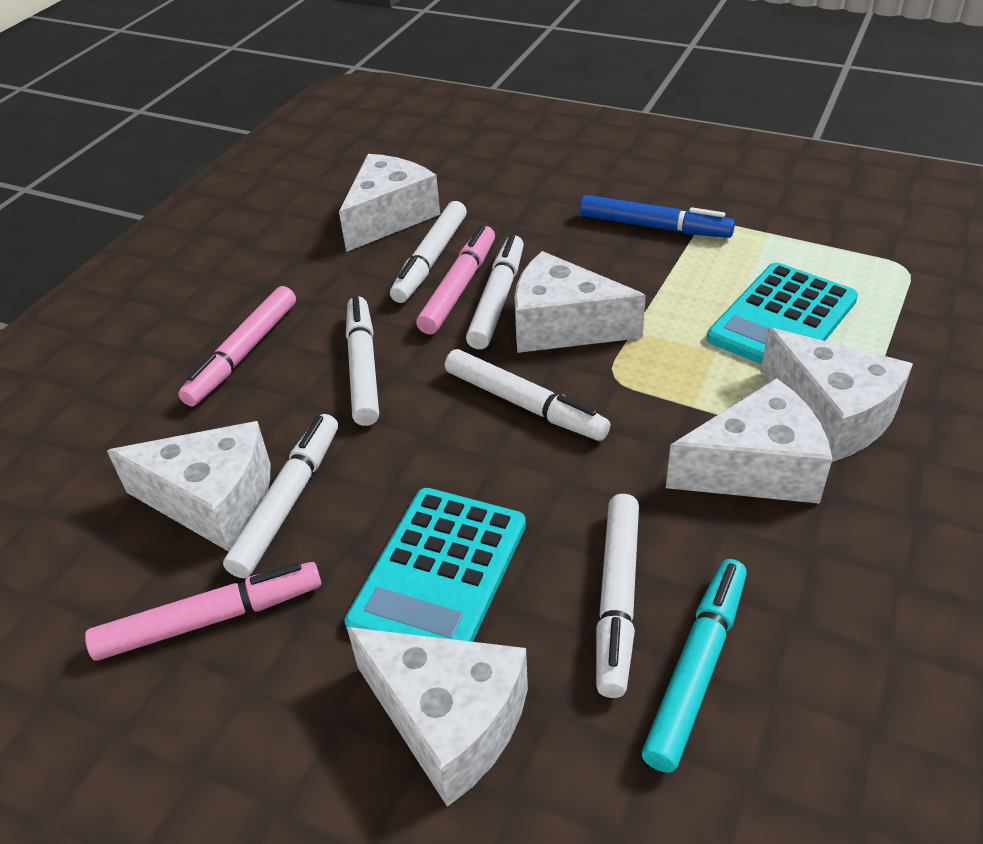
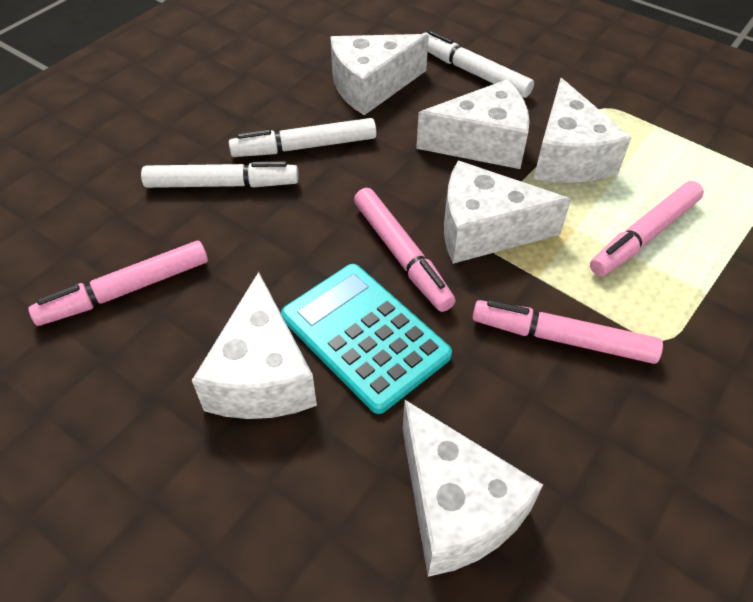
blue marker: [580,195,735,238] = 1 -> none = 0
pink marker: [85,562,321,661] [178,286,296,407] [416,225,495,334] = 3 -> [28,241,208,326] [354,188,455,312] [472,300,663,364] [590,181,704,276] = 4
turquoise calculator: [344,488,526,642] [707,262,858,364] = 2 -> [281,264,452,414] = 1
turquoise marker: [642,559,747,773] = 1 -> none = 0
white marker: [223,414,338,578] [346,296,379,426] [390,201,467,303] [445,349,611,441] [466,235,524,349] [596,494,639,698] = 6 -> [141,161,299,188] [228,118,377,157] [423,30,534,98] = 3

